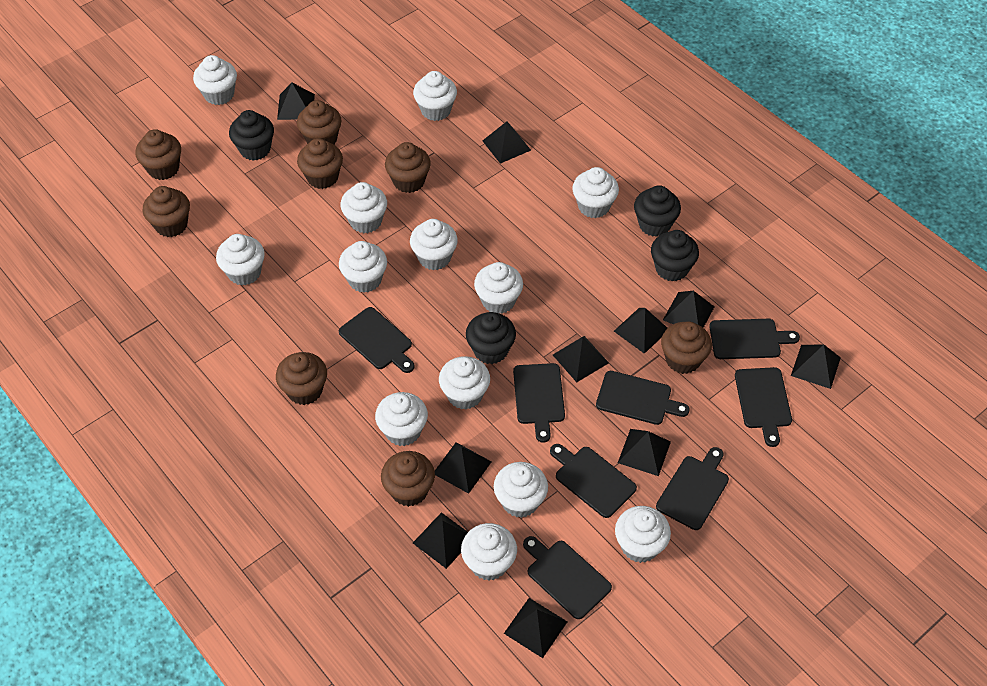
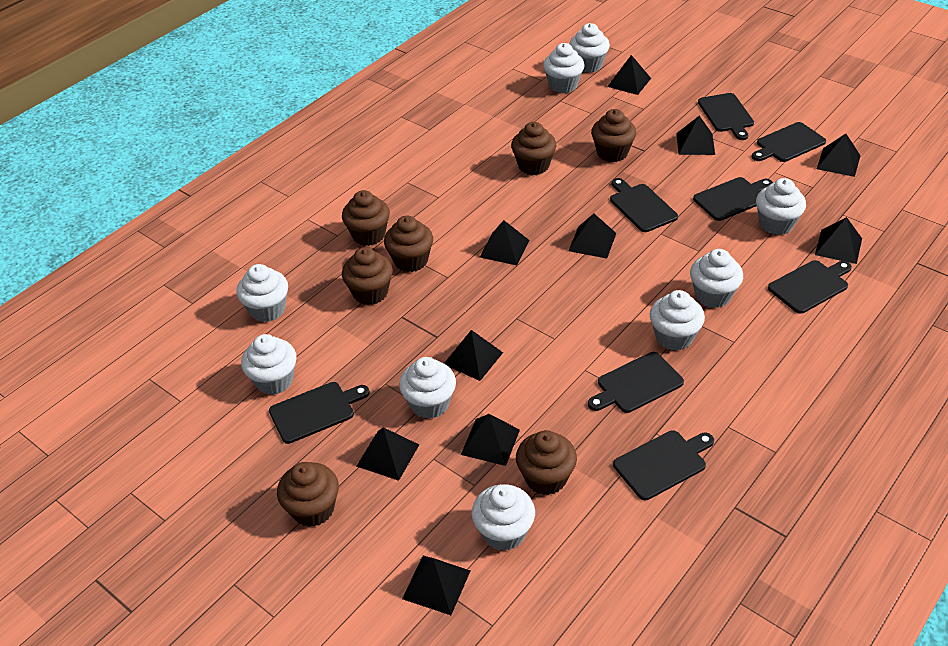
black cupcake: [229,110,274,161] [466,312,516,364] [634,185,681,237] [651,230,699,282] = 4 -> none = 0
brown cupcake: [135,129,181,180] [142,186,190,237] [276,352,327,405] [297,100,342,145] [297,138,343,189] [381,451,435,507] [385,142,431,193] [661,321,712,374] = 8 -> [277,462,339,527] [342,190,390,246] [342,247,393,305] [384,215,433,272] [511,122,556,175] [516,430,577,495] [591,109,636,162] = 7
white cupcake: [193,55,237,105] [216,234,265,286] [339,241,387,293] [340,182,387,233] [375,392,428,446] [410,219,458,270] [413,71,457,121] [439,356,490,410] [461,523,517,581] [474,262,523,314] [494,462,548,518] [572,167,619,218] [615,506,671,563] = 13 -> [236,264,288,322] [241,334,297,395] [399,357,456,419] [471,484,535,551] [543,43,585,93] [570,23,610,73] [650,290,705,351] [690,249,743,308] [756,178,806,235] = 9

